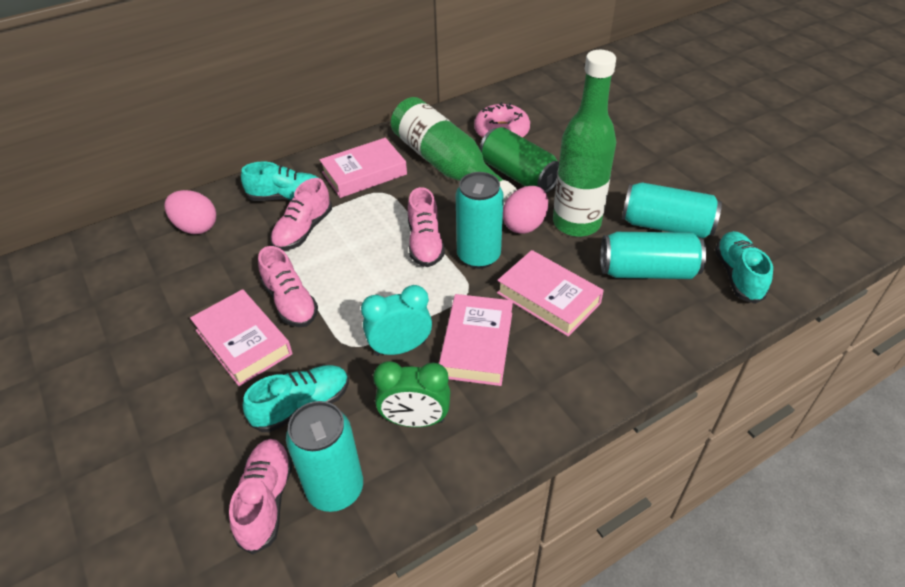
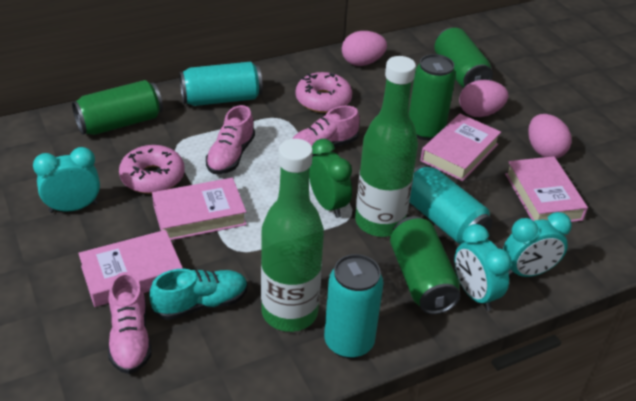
green can: [480,127,559,193] = 1 -> [72,80,163,135] [390,216,460,314] [409,54,456,140] [434,28,493,88] = 4
pink donut: [474,102,530,138] = 1 -> [119,145,185,194] [296,72,352,113] = 2
pink egg: [165,190,216,234] [503,186,548,234] = 2 -> [342,31,387,66] [459,80,508,117] [528,114,572,159] = 3
pink shoe: [229,439,293,554] [258,246,318,327] [270,178,332,251] [408,187,445,267] = 4 -> [108,272,152,374] [206,105,255,174] [292,106,360,157] = 3
turquoise can: [286,401,363,512] [456,172,504,269] [600,232,706,279] [622,183,722,239] = 4 -> [179,61,263,106] [324,254,384,359] [409,165,492,244] = 3
turquoise clock: [361,285,432,356] = 1 -> [33,147,100,213] [455,224,512,311] [503,212,572,277] = 3
turquoise shoe: [241,161,319,201] [243,365,349,432] [715,231,773,304] = 3 -> [150,269,248,320] = 1

